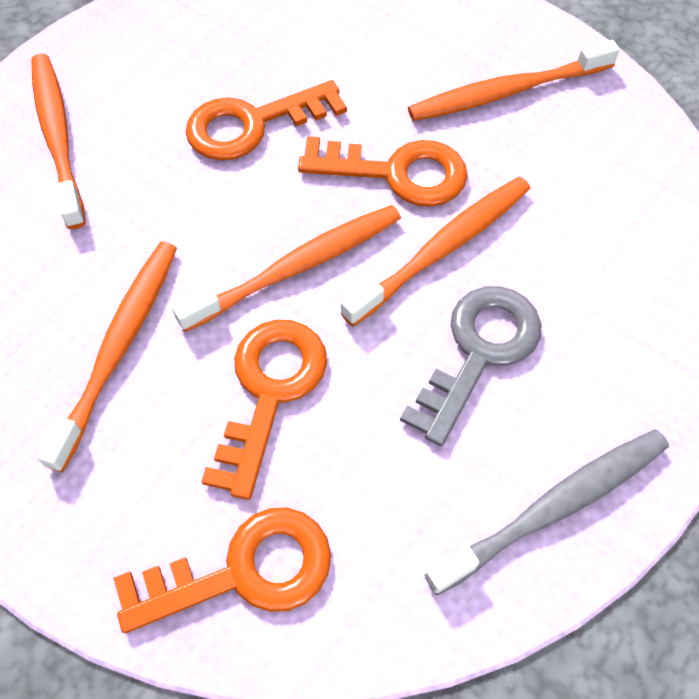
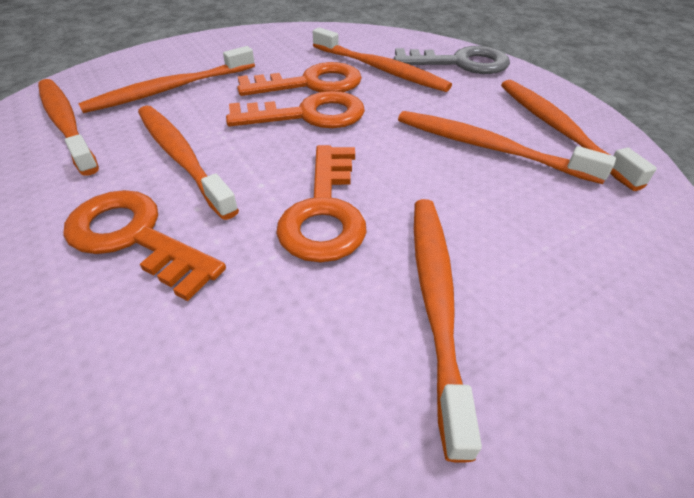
grey toothbrush: [424,429,669,596] = 1 -> none = 0
orange toothbrush: [31,54,86,229] [36,242,177,472] [172,205,401,332] [341,176,530,326] [408,40,620,121] = 5 -> [38,79,99,176] [78,46,255,113] [138,106,239,220] [313,27,452,92] [398,111,616,184] [414,199,482,463] [501,80,657,191] = 7

